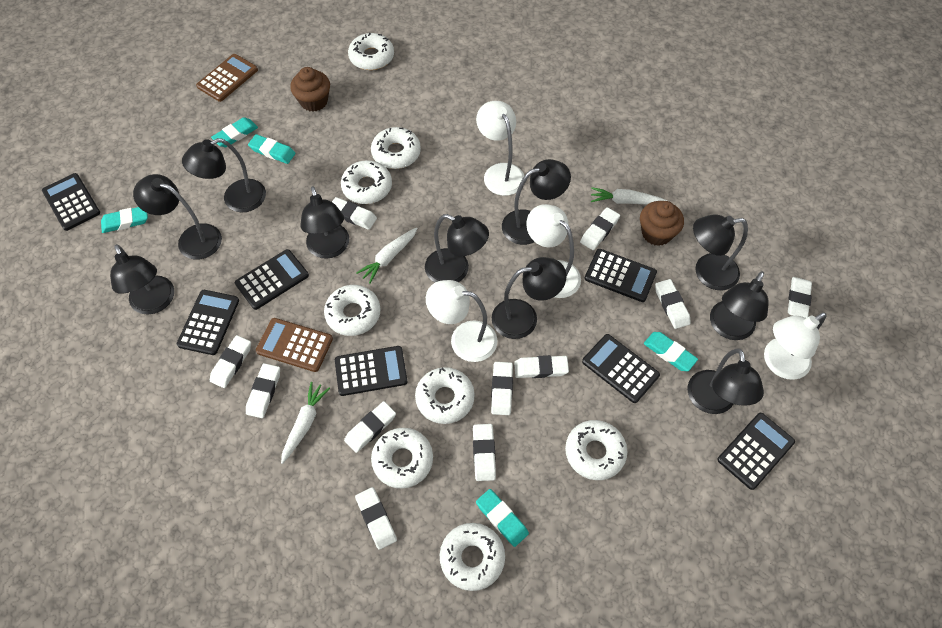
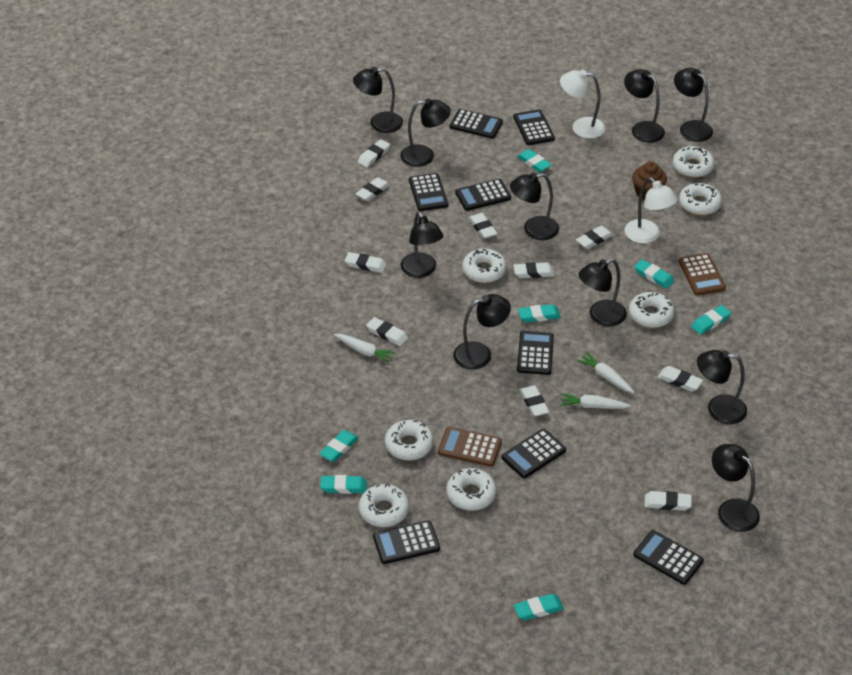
black calculator: [42,173,100,231] [177,290,239,355] [235,249,309,310] [335,346,408,396] [582,334,660,403] [585,249,657,302] [717,413,795,490] = 7 -> [373,520,440,564] [409,173,448,211] [450,109,503,139] [455,179,511,211] [502,429,566,479] [513,109,555,145] [517,331,554,375] [634,530,704,585] = 8
brown cupcake: [290,67,330,112] [640,201,684,246] = 2 -> [632,162,667,200] = 1
turquoise eraser: [101,207,148,233] [211,117,258,147] [248,134,296,164] [476,489,529,547] [644,332,698,371] = 5 -> [319,430,359,462] [320,475,367,494] [514,594,564,620] [517,149,552,172] [518,304,561,322] [634,259,674,289] [691,305,731,335] = 7
white donut: [324,285,381,336] [341,160,392,204] [348,33,394,70] [371,127,421,169] [371,428,433,489] [415,367,475,424] [440,523,505,591] [565,420,628,480] = 8 -> [359,483,409,527] [385,420,434,460] [446,468,496,511] [462,248,507,283] [629,292,674,328] [673,146,715,178] [679,183,722,215] = 7
white eraser: [210,335,251,388] [246,363,280,418] [332,197,377,230] [344,401,396,453] [355,487,397,550] [473,424,496,481] [491,362,513,415] [514,355,569,378] [580,207,620,250] [655,279,691,329] [788,277,812,318] = 11 -> [345,252,387,273] [356,177,390,201] [358,139,390,167] [366,317,408,346] [469,213,498,239] [513,262,555,278] [520,385,549,417] [576,225,613,249] [645,491,692,511] [658,366,703,391] = 10
white lamp: [426,280,497,362] [476,101,524,196] [526,204,581,298] [764,312,827,380] = 4 -> [560,70,605,138] [624,178,678,243] = 2

